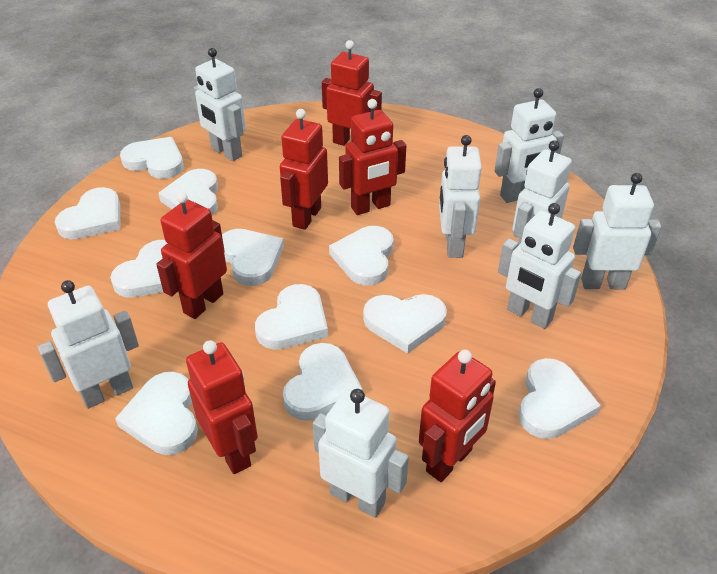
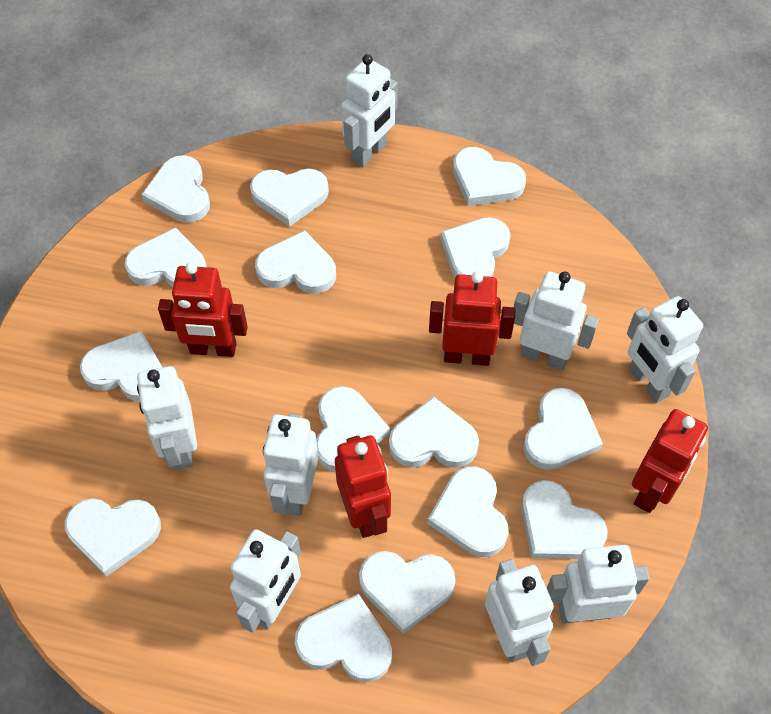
red robot: [156,192,227,319] [186,340,258,474] [280,109,328,230] [322,40,382,146] [339,99,406,215] [419,350,496,482] = 6 -> [158,262,248,357] [335,435,391,538] [429,271,516,366] [632,409,708,513] = 4
white heart: [55,187,120,239] [110,240,167,297] [115,372,198,455] [120,137,184,179] [158,169,218,216] [222,229,284,286] [255,284,328,350] [283,343,362,421] [329,226,394,286] [363,294,447,354] [519,358,601,439] = 11 -> [65,498,161,577] [80,331,162,402] [125,227,207,287] [141,155,210,223] [250,168,329,227] [255,230,336,294] [295,594,392,682] [316,386,390,472] [359,551,455,634] [389,396,479,468] [427,466,508,557] [440,217,511,278] [453,147,526,206] [521,480,608,559] [523,388,603,470] = 15

